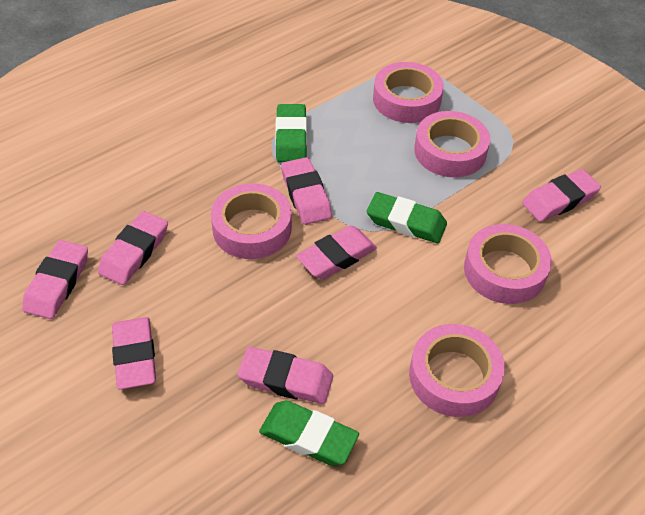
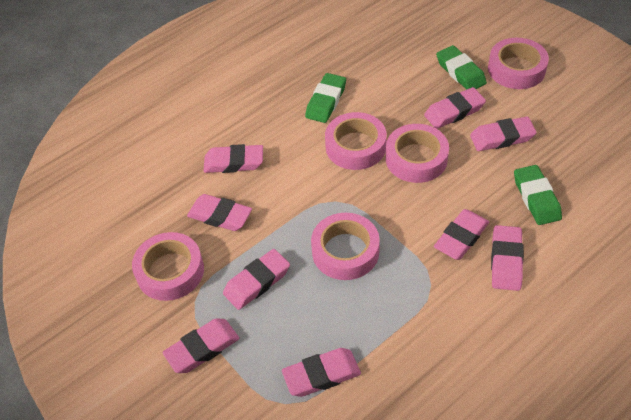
pink eraser: [22,240,88,319] [98,211,168,285] [112,317,156,389] [238,347,333,404] [281,157,332,225] [296,225,377,279] [522,169,601,222] = 7 -> [163,318,239,373] [187,194,252,231] [204,144,263,173] [223,249,290,310] [282,348,361,397] [424,87,486,129] [434,209,489,260] [470,117,537,151] [491,225,524,291] = 9

